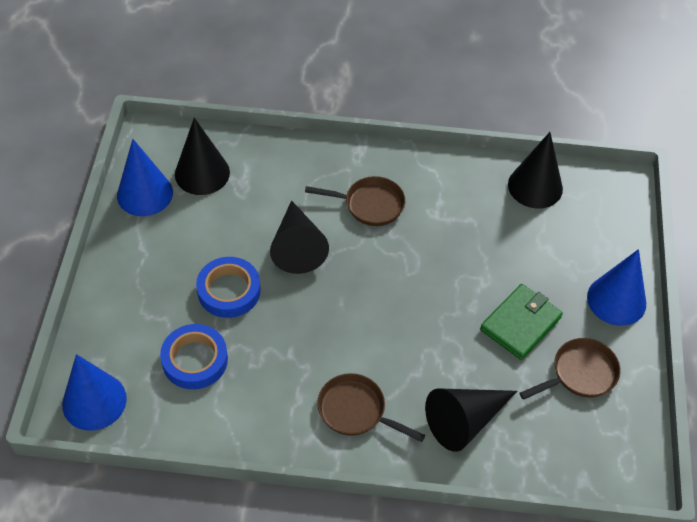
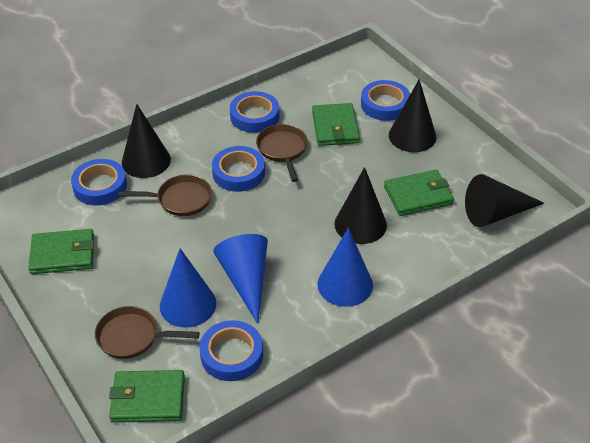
blue tape: [160,324,228,389] [196,257,261,318] = 2 -> [71,159,127,205] [199,320,263,381] [212,146,265,192] [230,91,279,133] [361,80,410,121] = 5
green wallet: [480,284,563,360] = 1 -> [28,229,94,274] [109,370,185,423] [312,103,360,146] [384,170,454,216] = 4

